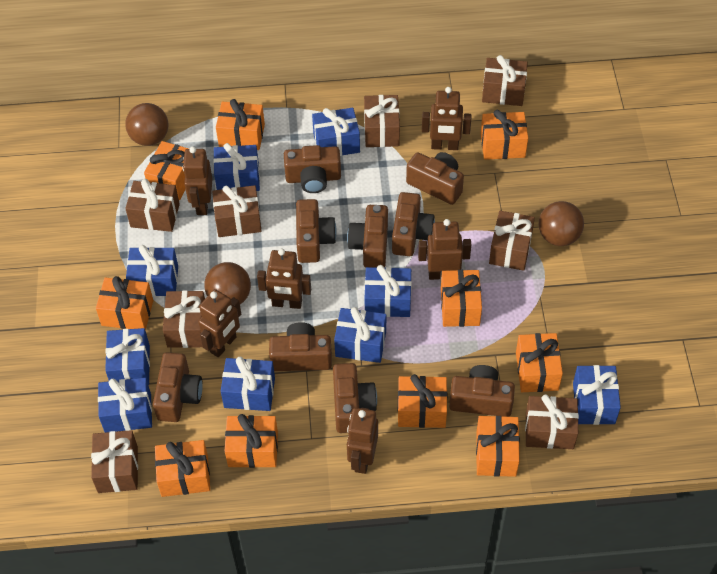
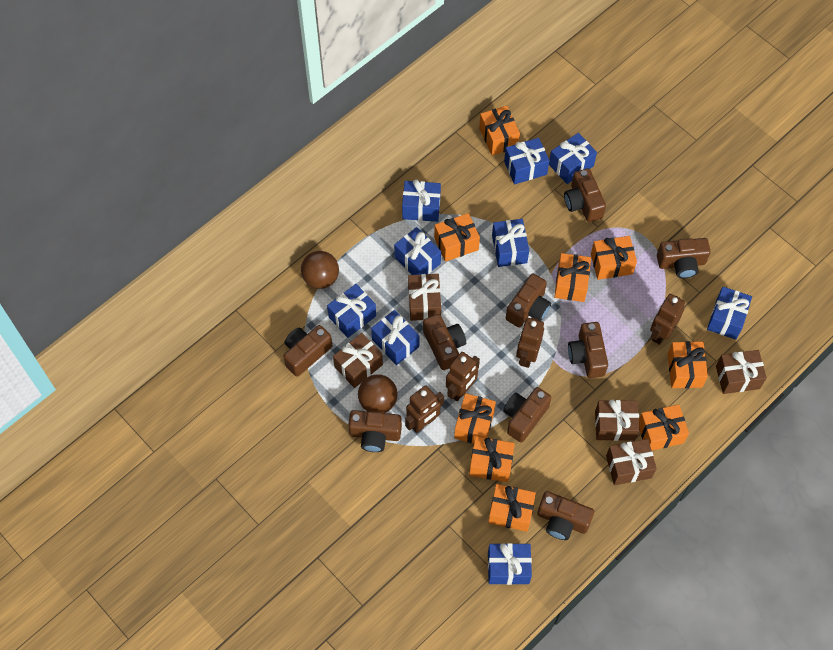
brown ball: [125,103,168,146] [204,262,251,304] [539,201,584,246] = 3 -> [301,251,339,289] [358,374,398,413] = 2
brown gift: [91,430,138,493] [125,179,180,232] [163,290,205,348] [212,185,261,237] [364,95,400,147] [482,55,528,106] [489,211,535,271] [525,395,579,449] = 8 -> [333,333,383,388] [408,274,441,321] [595,399,640,441] [606,439,657,485] [716,350,767,394] = 5
brown robot: [183,147,213,215] [198,289,241,358] [257,248,311,309] [347,408,378,474] [418,219,471,280] [422,87,471,150] = 6 -> [405,385,444,433] [446,352,480,401] [516,317,544,368] [650,294,685,345] = 4
orange gift: [96,276,153,330] [144,141,189,200] [155,440,210,497] [216,99,265,150] [225,414,278,468] [398,374,448,428] [441,270,482,327] [476,416,520,477] [481,110,528,160] [516,333,563,392] = 10 -> [434,213,480,262] [454,393,496,444] [469,436,515,482] [479,106,520,156] [488,484,536,532] [554,253,591,302] [591,236,637,280] [639,404,689,451] [668,341,708,388] = 9

